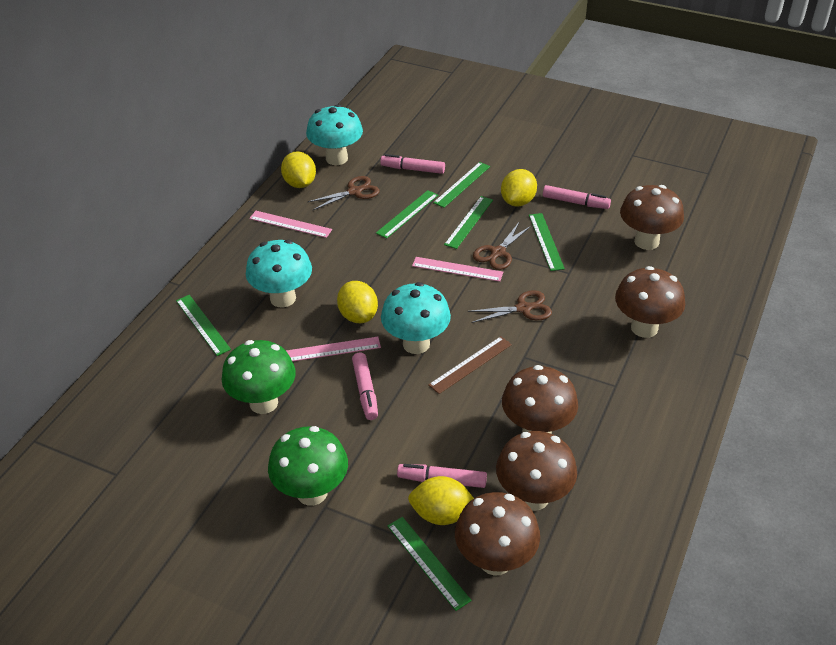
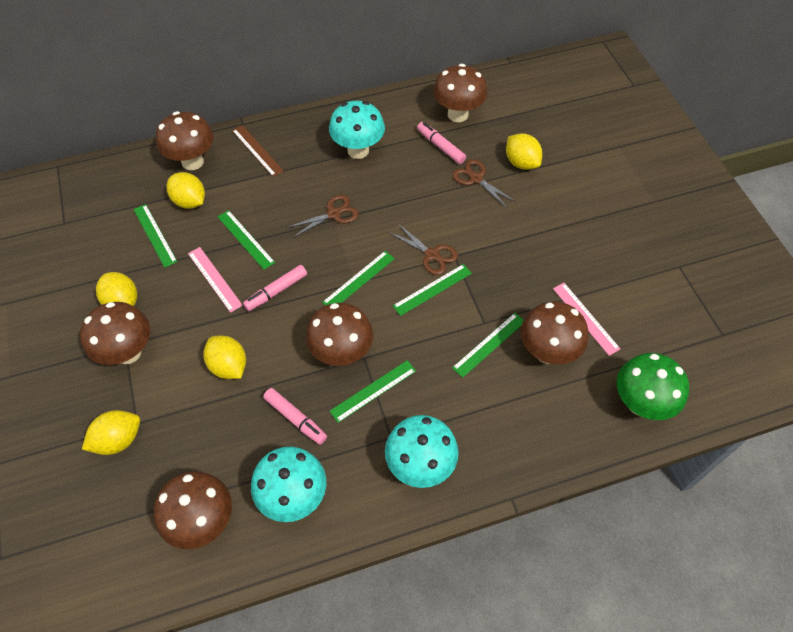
brown mushroom: [455,492,540,575] [496,431,577,511] [502,365,578,434] [615,266,685,338] [620,185,684,250] = 5 -> [80,302,150,365] [154,471,232,549] [156,111,213,170] [306,303,373,366] [433,64,487,122] [521,301,588,365] = 6
green mushroom: [222,340,296,414] [268,426,348,506] = 2 -> [617,353,689,420] = 1
pink marker: [352,352,378,420] [380,154,445,174] [397,464,487,488] [543,185,611,209] = 4 -> [243,265,307,311] [263,388,327,445] [417,122,466,164] = 3
pink ruler: [249,211,332,238] [286,337,381,362] [412,257,503,282] = 3 -> [188,247,243,313] [553,283,621,356] = 2
yellow lemon: [281,151,316,188] [337,281,378,323] [408,476,474,525] [501,169,537,207] = 4 -> [82,410,140,455] [96,272,137,306] [166,172,205,209] [203,335,246,379] [506,133,542,170] = 5

